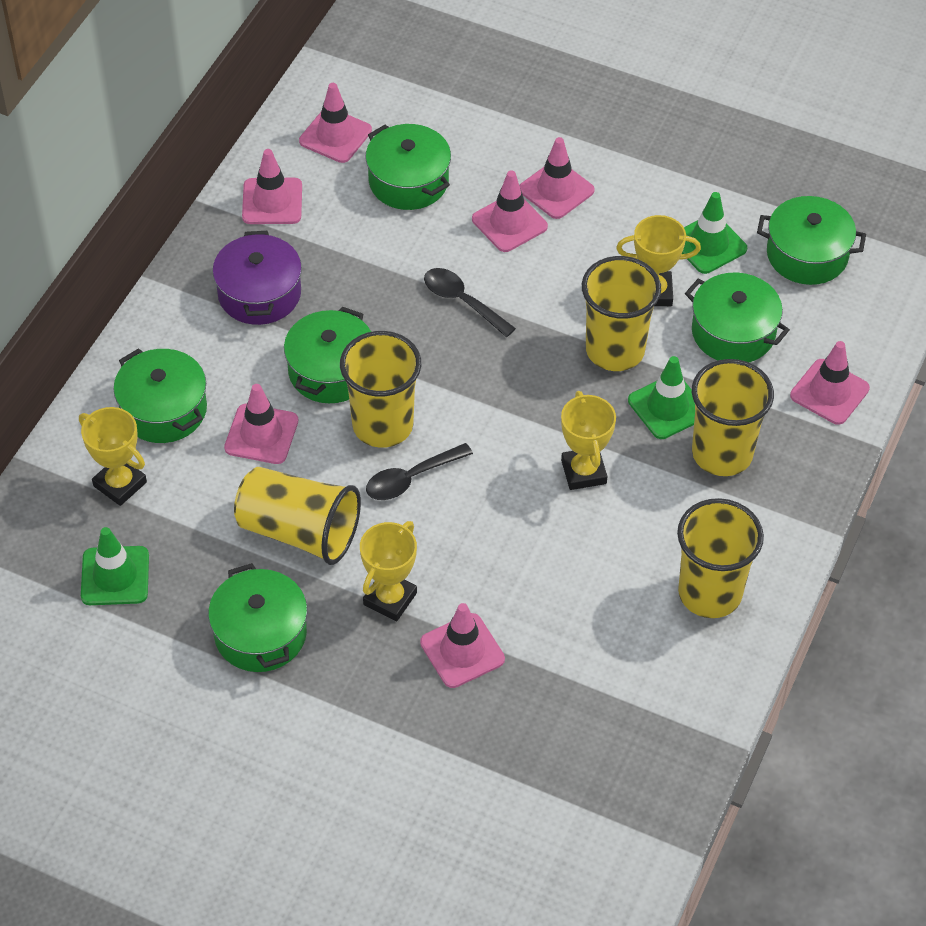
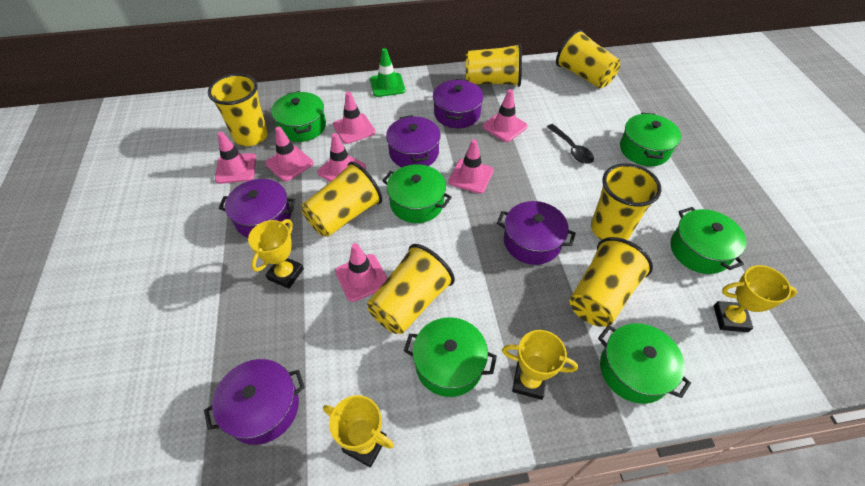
black spoon: [366,443,473,500] [424,268,516,337] = 2 -> [547,124,594,164] = 1
green traffic cone: [81,527,149,605] [628,356,695,439] [682,192,747,274] = 3 -> [370,48,405,97] = 1
purple pot: [212,231,302,325] = 1 -> [204,359,305,445] [219,179,296,238] [386,115,441,167] [433,79,483,128] [497,201,576,265] = 5
yellow cup: [234,467,361,565] [340,331,421,448] [582,256,661,371] [677,498,764,618] [692,359,774,476] = 5 -> [208,74,268,146] [302,162,382,237] [367,244,455,334] [466,43,522,87] [556,29,620,88] [569,237,653,327] [591,163,661,240] = 7

